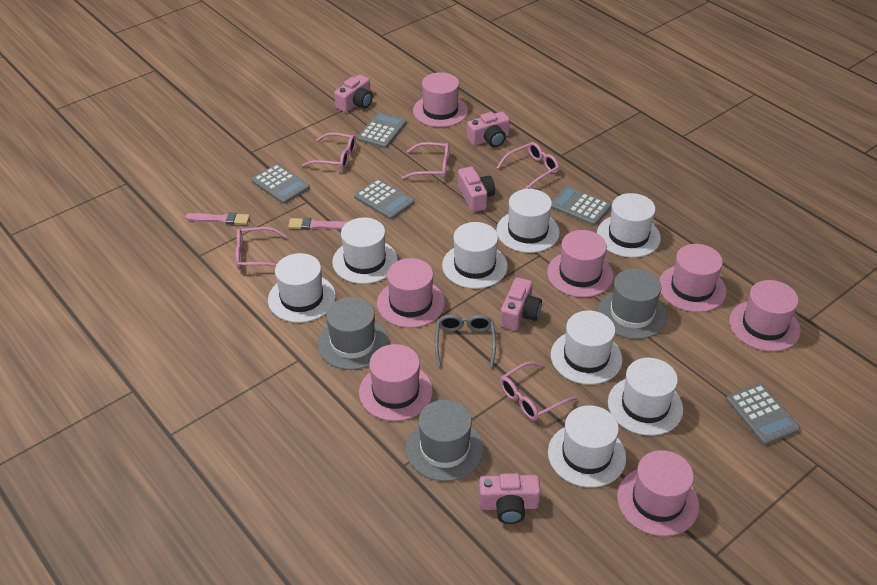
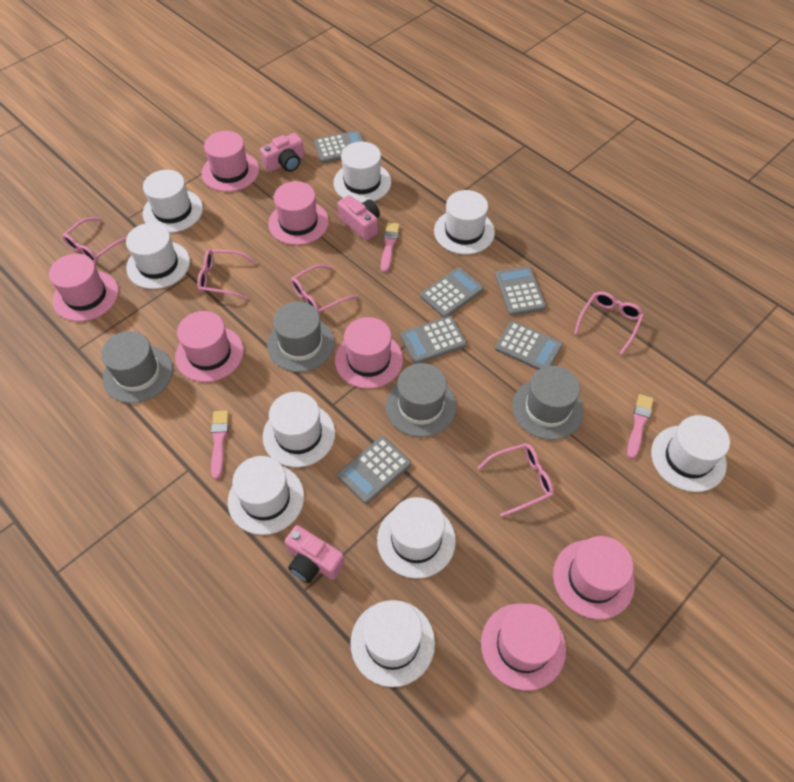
grey calculator: [252,164,310,204] [354,179,415,220] [357,112,407,148] [551,186,611,226] [726,383,800,445] = 5 -> [314,130,364,163] [337,436,411,504] [400,316,467,364] [420,267,484,318] [495,266,546,316] [495,321,563,370] = 6
grey glasses: [435,315,496,368] = 1 -> none = 0
grey hat: [318,297,388,370] [406,400,484,481] [598,268,667,339] = 3 -> [101,331,173,403] [267,302,335,372] [386,363,456,437] [512,366,584,440] = 4
pink brush: [185,212,250,225] [288,218,347,230] = 2 -> [211,411,229,479] [381,223,400,273] [627,394,654,459] = 3
pink camera: [334,74,373,112] [458,167,495,212] [467,111,510,147] [478,473,541,524] [500,277,542,331] = 5 -> [260,133,304,172] [285,525,345,583] [338,195,380,241] = 3
white hat: [268,253,336,323] [332,218,398,284] [442,222,508,289] [496,189,560,253] [548,405,626,488] [551,311,623,385] [597,193,661,258] [608,358,683,436] = 8 -> [126,223,190,289] [143,170,203,233] [228,456,304,535] [263,392,335,467] [333,142,391,203] [350,600,435,687] [377,497,456,579] [434,190,495,255] [651,415,730,492] = 9

